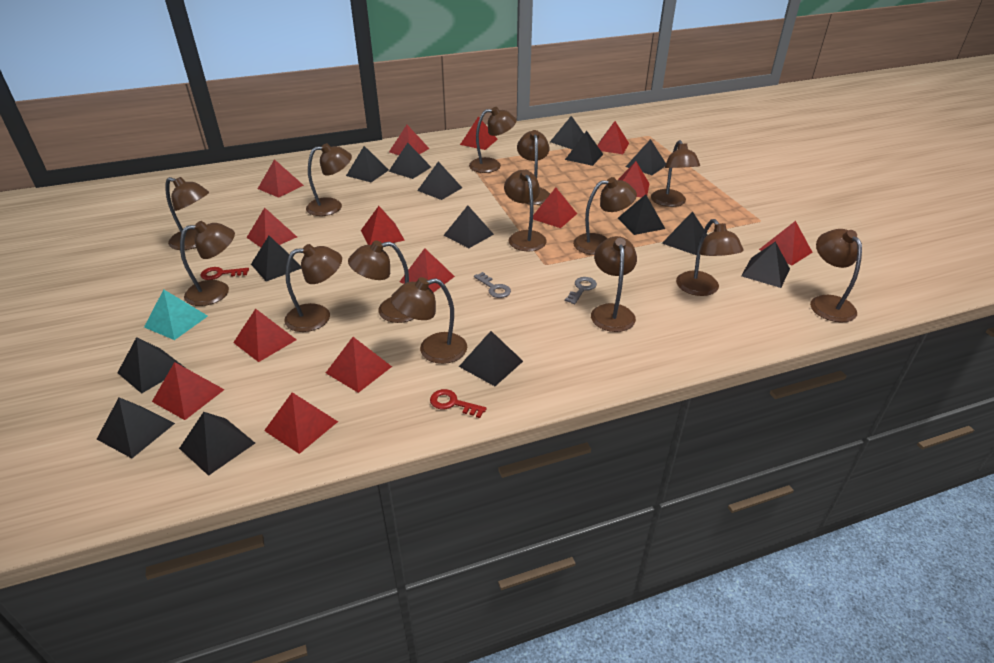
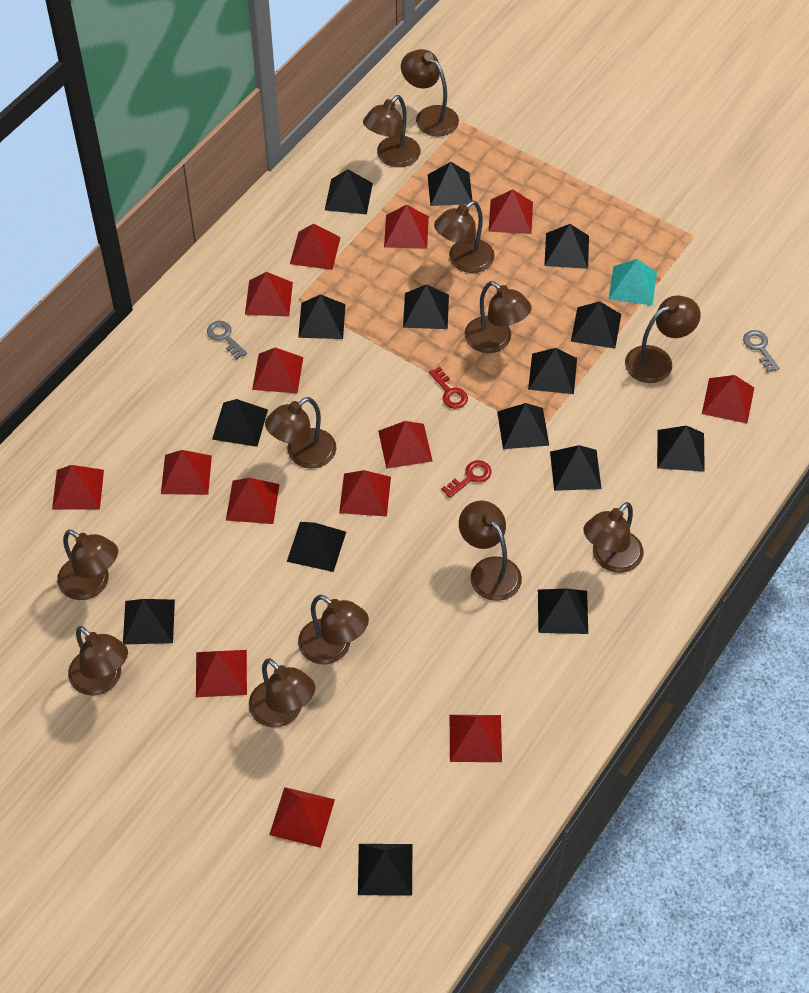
brown lamp: [165,177,209,250] [180,221,235,306] [284,244,342,332] [306,143,352,216] [348,240,413,323] [391,277,467,364] [469,107,517,173] [504,170,547,251] [517,130,550,205] [573,177,637,255] [591,236,637,332] [651,140,700,207] [676,219,744,296] [810,229,862,322] = 14 -> [57,530,118,600] [68,626,128,696] [249,658,315,728] [265,397,336,469] [298,594,369,664] [363,95,420,167] [401,49,459,137] [434,201,495,273] [459,500,522,601] [464,281,532,353] [583,502,643,573] [625,295,701,383] = 12

